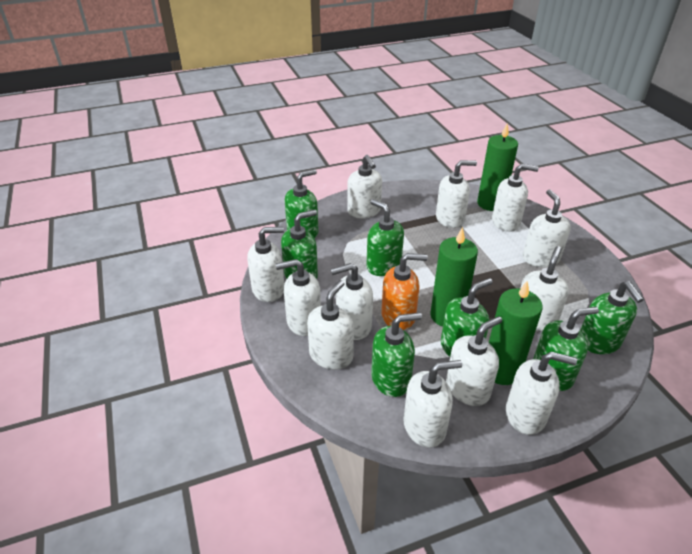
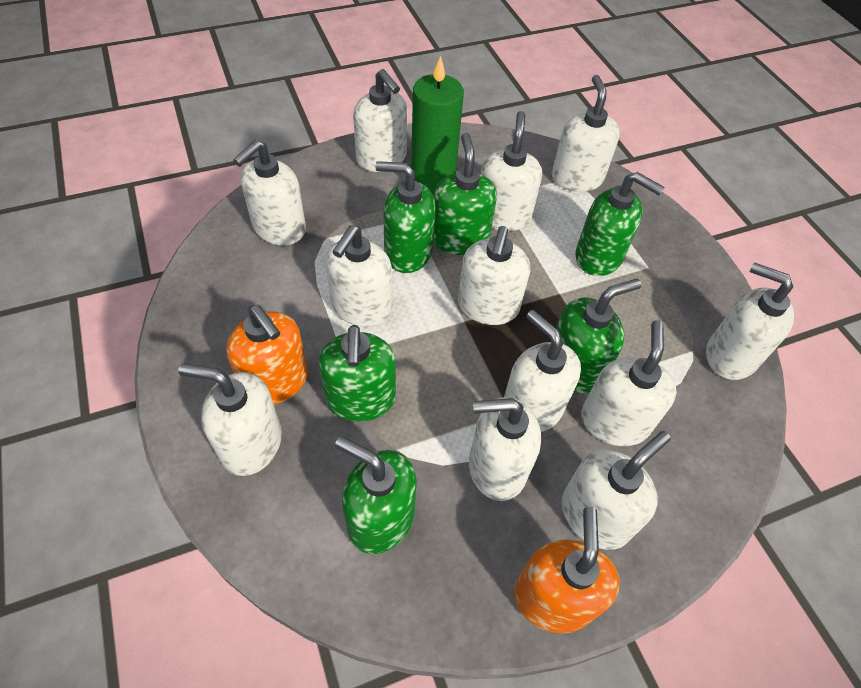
green candle: [430,227,478,327] [477,124,518,211] [489,281,543,385] = 3 -> [411,56,464,196] = 1
green soap dispenser: [281,210,318,279] [285,169,319,239] [366,199,404,276] [371,313,422,397] [441,278,493,357] [533,307,599,391] [580,281,644,354] = 7 -> [318,325,396,422] [335,436,417,554] [376,161,436,273] [433,133,497,255] [556,279,641,393] [575,172,665,276] = 6
orange soap dispenser: [381,253,428,330] = 1 -> [226,305,308,405] [514,507,620,633] = 2

